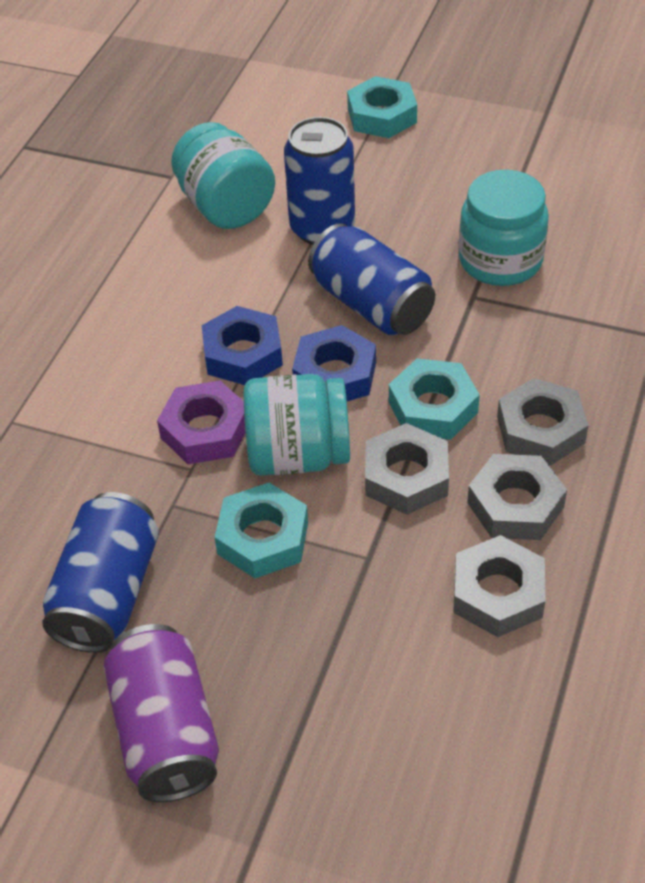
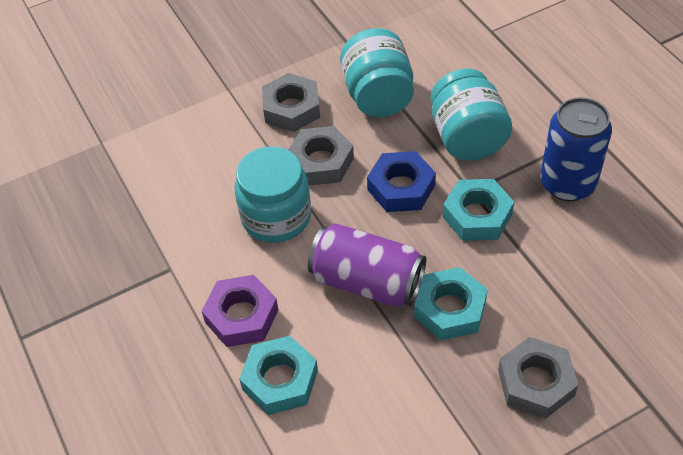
blue can: [42,492,159,653] [284,117,355,245] [308,223,435,335] = 3 -> [540,97,612,201] = 1
blue nut: [201,306,283,385] [292,325,376,401] = 2 -> [367,151,436,212] = 1
grey nut: [365,423,449,515] [453,535,545,637] [467,454,567,540] [497,378,589,466] = 4 -> [262,73,320,132] [288,126,354,186] [498,337,578,419] = 3

